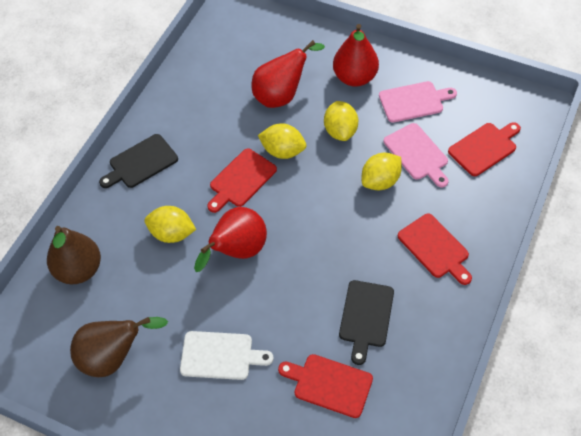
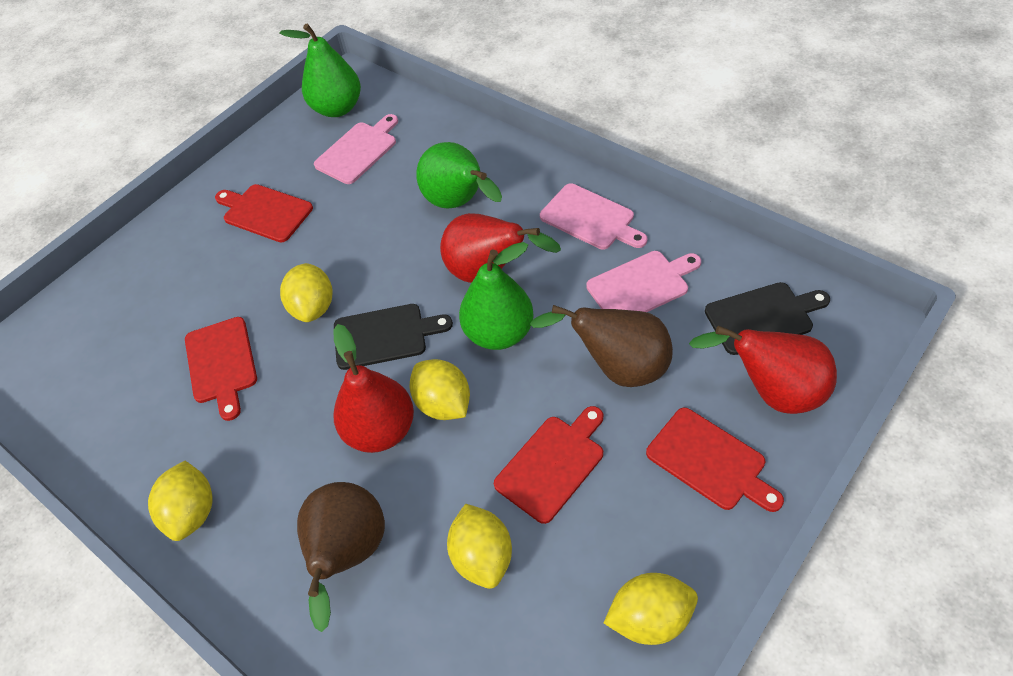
green pear: none = 0 -> [279,24,361,117] [416,142,502,209] [459,242,534,350] = 3
pink cutting board: [379,81,457,123] [384,123,449,187] = 2 -> [314,114,398,184] [540,183,647,249] [586,251,701,312] = 3
white cutting board: [180,331,274,380] = 1 -> none = 0
yellow lemon: [144,206,196,243] [258,123,306,159] [324,101,358,141] [362,153,402,191] = 4 -> [148,461,213,541] [280,263,333,322] [410,359,470,420] [447,504,512,589] [604,573,698,645] = 5

